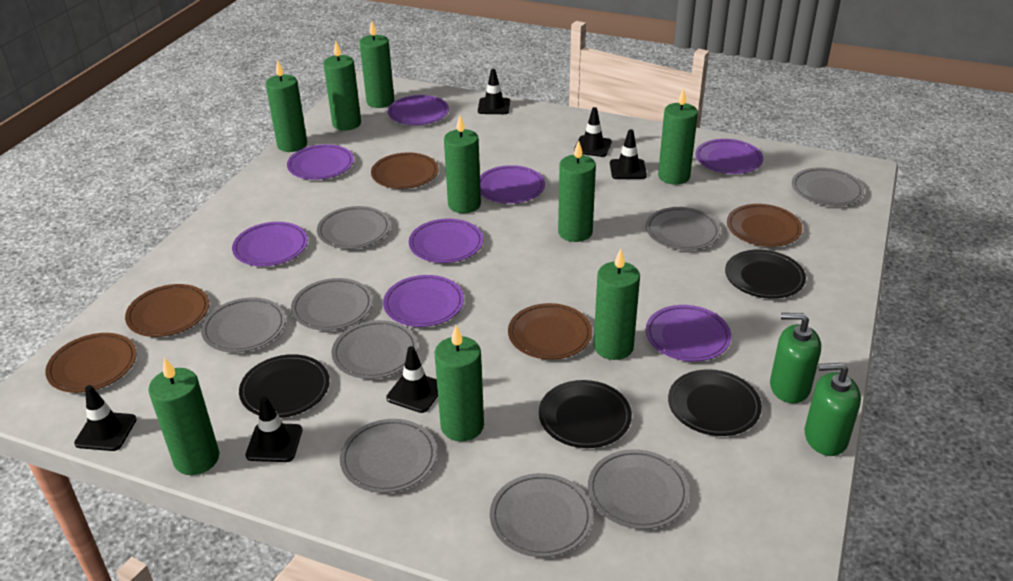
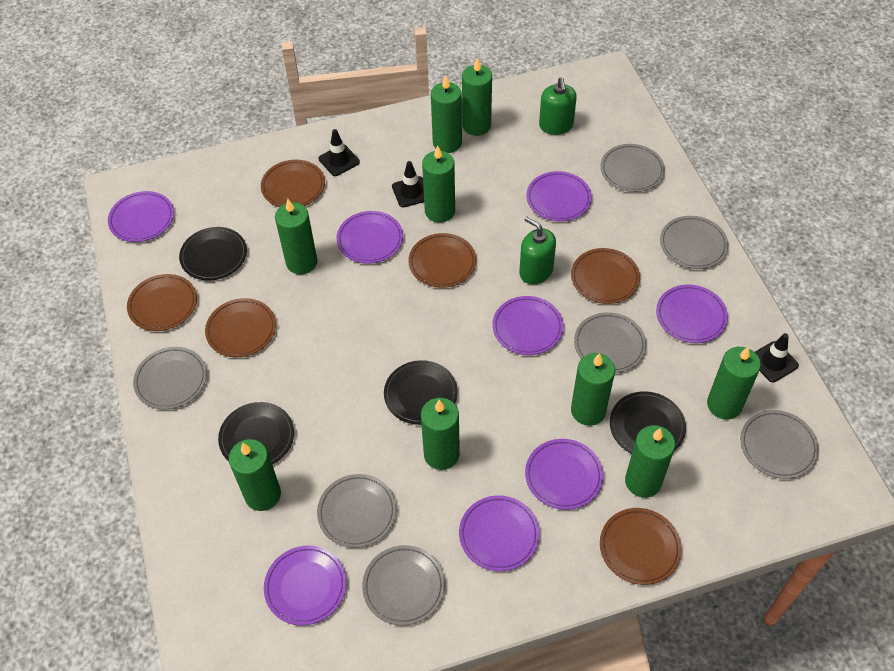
black traffic cone: [74,385,137,451] [245,396,302,462] [386,346,438,413] [478,69,510,114] [574,107,612,157] [610,129,647,179] = 6 -> [319,129,360,176] [392,161,424,207] [755,333,799,382] = 3
brown plate: [45,333,137,393] [125,284,209,337] [371,153,439,189] [508,303,592,360] [727,204,802,247] = 5 -> [127,274,197,331] [205,298,276,357] [261,160,325,207] [409,233,476,288] [571,248,640,304] [600,508,682,585] = 6
grey plate: [201,297,286,353] [291,278,373,330] [317,206,390,249] [331,320,418,379] [340,419,437,493] [490,473,593,557] [588,449,689,529] [646,207,720,250] [792,167,864,206] = 9 -> [133,347,207,410] [317,474,396,548] [362,545,445,626] [574,312,647,373] [600,144,665,192] [660,216,728,269] [740,410,819,479] = 7

